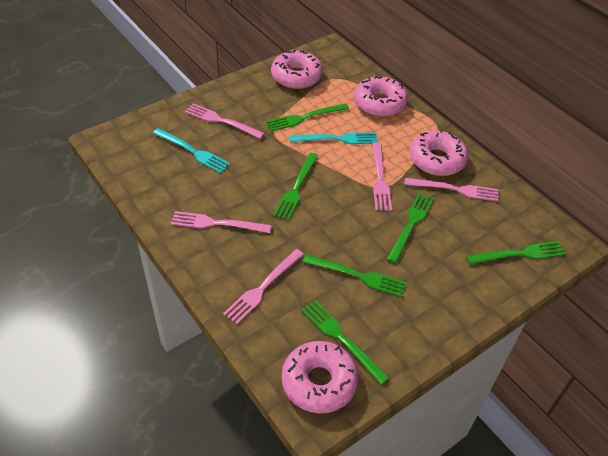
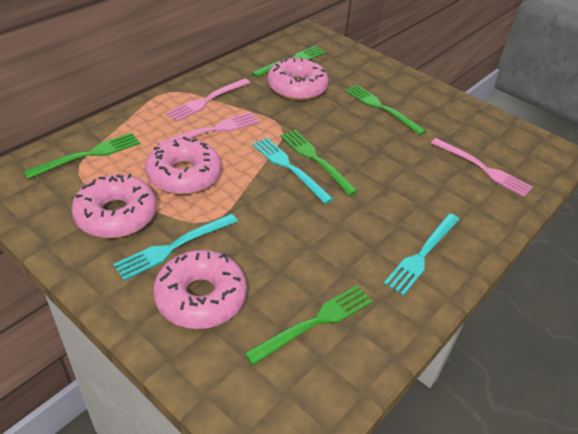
green fork: [266,104,349,131] [273,153,318,221] [301,300,390,385] [302,254,406,297] [387,193,434,263] [466,241,566,264] = 6 -> [23,133,140,179] [244,285,373,365] [252,46,326,77] [280,130,358,196] [346,85,426,135] = 5
pink fork: [171,211,272,233] [185,103,265,139] [223,249,304,324] [372,143,392,211] [404,178,499,202] = 5 -> [158,112,259,145] [166,78,250,122] [431,138,533,197] = 3
turquoise fork: [153,128,230,173] [289,132,378,144] = 2 -> [113,214,238,280] [252,138,333,204] [384,213,460,296] = 3

